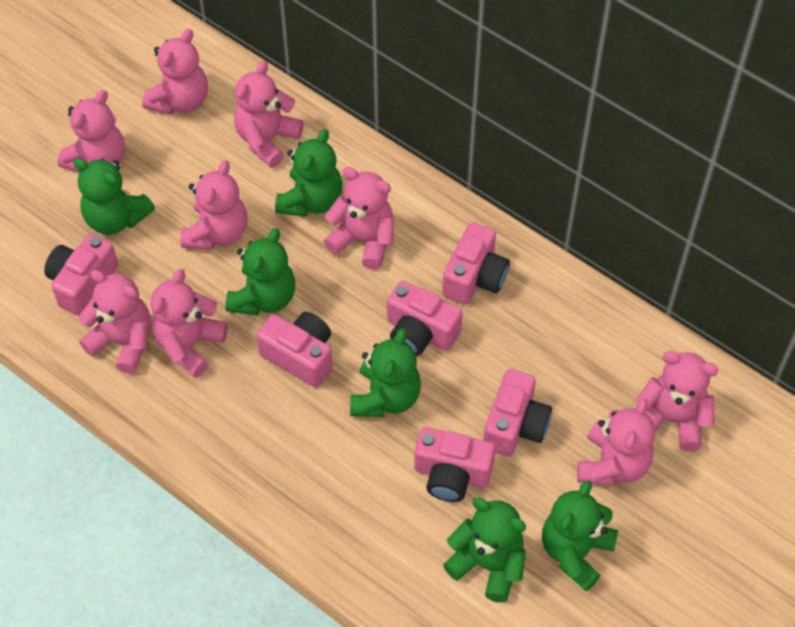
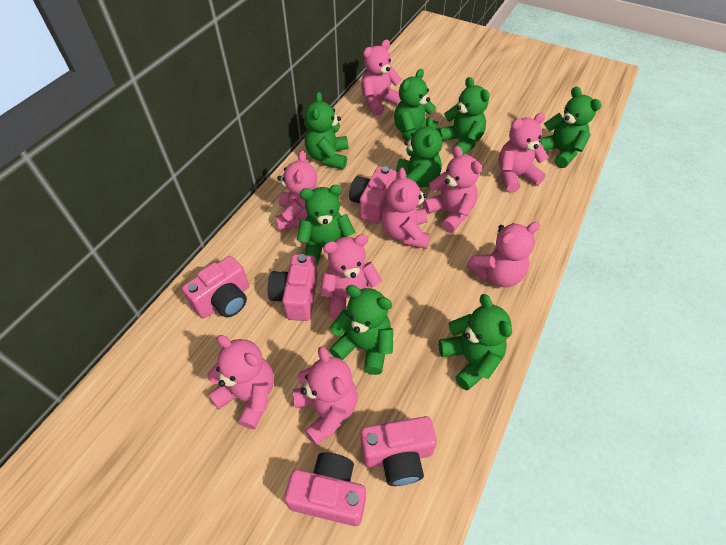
green teddy bear: [73,158,155,235] [225,228,295,316] [275,129,342,217] [350,328,421,417] [443,498,526,603] [542,480,618,591] = 6 -> [297,185,355,265] [305,92,348,169] [329,285,393,375] [394,69,438,141] [396,117,442,189] [437,77,490,155] [438,294,512,390] [540,87,601,168] = 8
pink camera: [44,234,118,316] [256,312,333,388] [387,281,463,356] [414,427,495,502] [442,222,510,305] [484,369,552,457] = 6 -> [182,256,249,318] [268,254,318,321] [284,452,366,526] [349,166,396,224] [361,416,437,486] = 5

